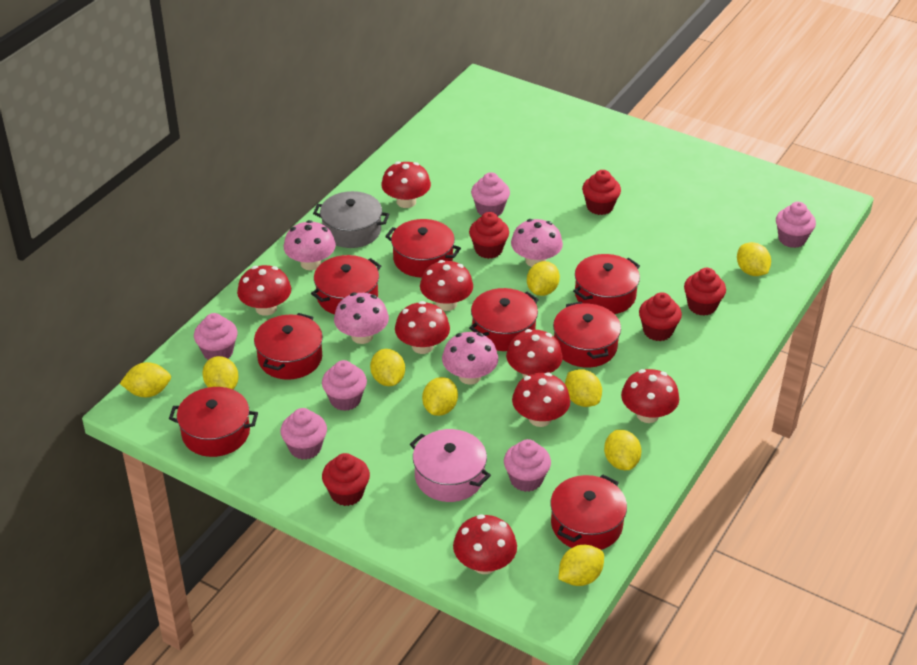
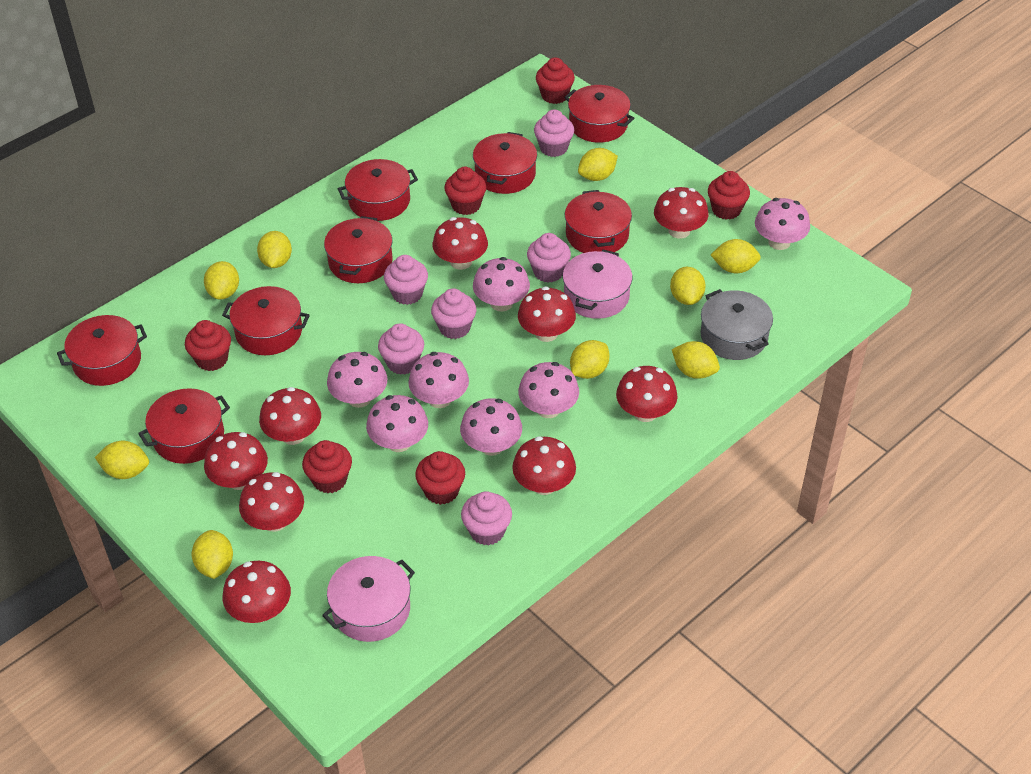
pink mushroom: [284,220,336,270] [334,292,389,344] [442,332,498,385] [511,219,563,267] = 4 -> [327,352,387,408] [366,395,428,452] [408,352,469,408] [460,398,522,456] [473,257,530,311] [518,362,579,418] [755,198,810,250] = 7
pink pot: [410,429,491,502] = 1 -> [322,556,415,642] [563,249,632,319] = 2
red cupcake: [322,453,370,506] [469,212,509,259] [582,170,621,215] [639,292,682,341] [684,268,726,316] = 5 -> [185,320,231,371] [302,440,352,493] [415,451,465,505] [444,167,486,215] [536,57,575,104] [708,171,750,220] = 6
red mushroom: [237,265,291,316] [381,161,431,208] [395,301,450,354] [420,260,473,311] [453,514,517,574] [506,329,563,378] [512,373,570,427] [621,369,679,423] = 8 -> [204,432,268,490] [222,561,291,623] [239,472,304,532] [259,387,321,445] [432,217,488,270] [512,436,576,495] [518,286,576,342] [616,366,678,422] [654,187,709,239] = 9

